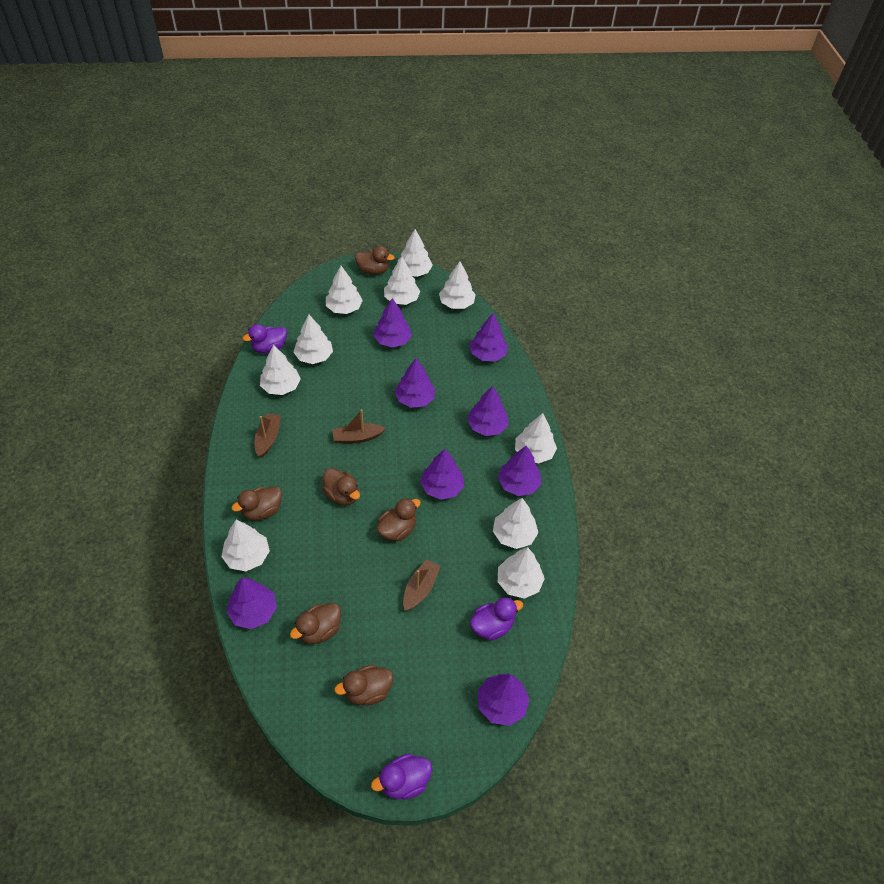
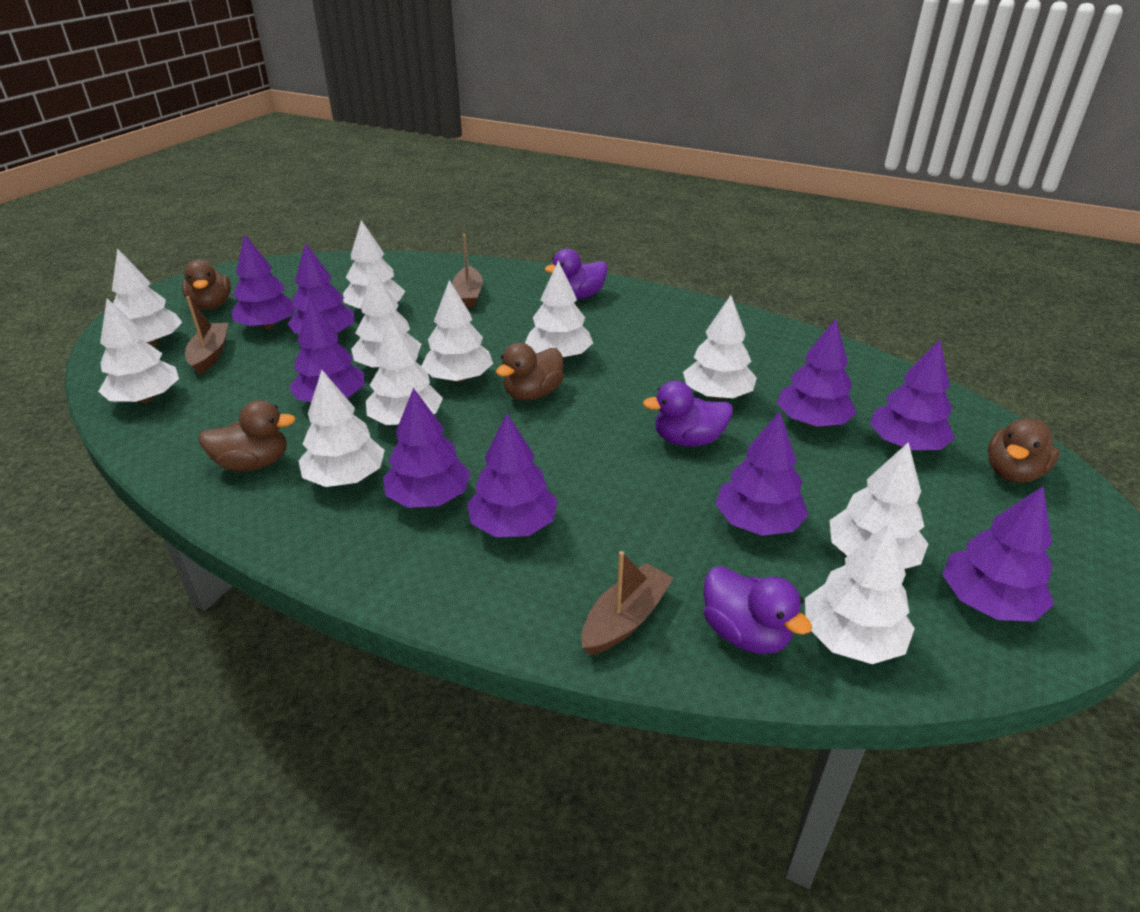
brown duck: [232,486,282,520] [290,603,341,644] [322,468,360,505] [334,665,393,706] [355,246,395,275] [377,498,421,541] = 6 -> [182,260,231,310] [199,400,296,471] [496,343,564,400] [988,418,1060,483] = 4
purple tree: [226,577,277,629] [373,298,412,348] [395,358,435,408] [420,449,464,500] [467,386,508,436] [470,313,508,361] [478,673,530,726] [498,445,541,496] = 8 -> [232,234,296,330] [288,243,354,334] [289,299,364,402] [383,388,471,508] [467,414,558,537] [715,411,808,536] [777,319,857,427] [870,340,955,450] [942,486,1054,622] = 9
white tree: [221,520,270,571] [260,345,301,395] [293,315,333,364] [326,266,363,314] [384,257,420,305] [398,229,433,277] [439,261,476,309] [493,498,538,549] [498,547,545,599] [515,413,557,463] = 10 -> [98,299,179,403] [112,248,182,346] [299,370,385,487] [343,220,405,308] [351,269,421,368] [366,317,443,425] [421,280,493,382] [525,261,593,359] [683,295,757,399] [805,521,915,664] [829,442,928,569] = 11

